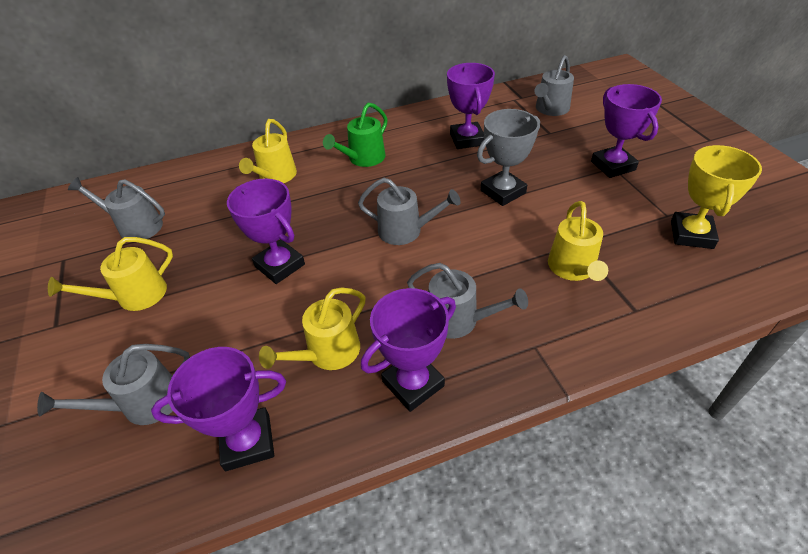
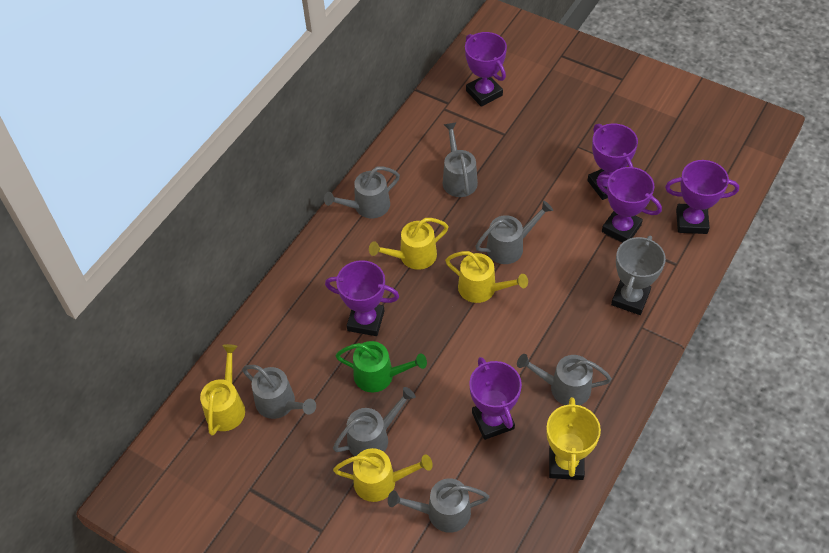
grey watering can: [37,344,190,425] [68,177,165,239] [358,178,461,245] [407,263,528,339] [534,55,574,116] = 5 -> [242,365,316,419] [324,166,400,218] [333,387,416,456] [388,478,489,533] [443,122,478,197] [475,201,553,264] [517,354,612,405] = 7
purple trophy: [151,347,286,471] [227,179,305,284] [361,288,456,412] [447,63,495,149] [591,84,662,178] = 5 -> [325,260,399,336] [465,32,507,107] [469,357,522,440] [587,123,638,200] [596,167,662,242] [665,160,739,234] = 6

